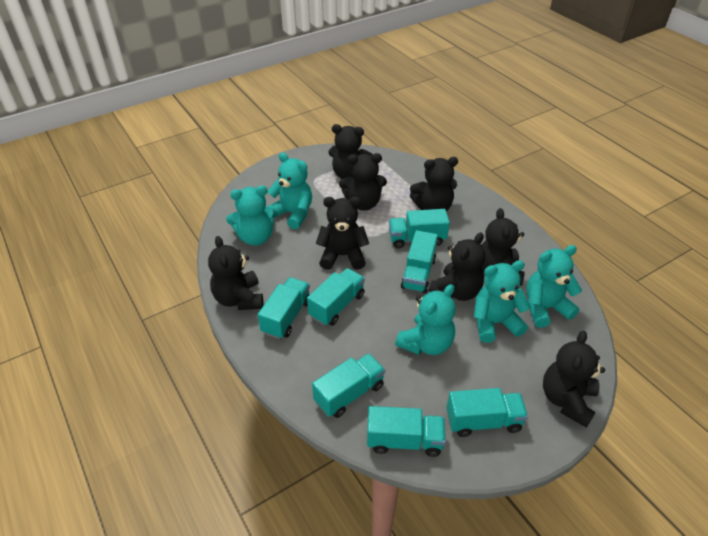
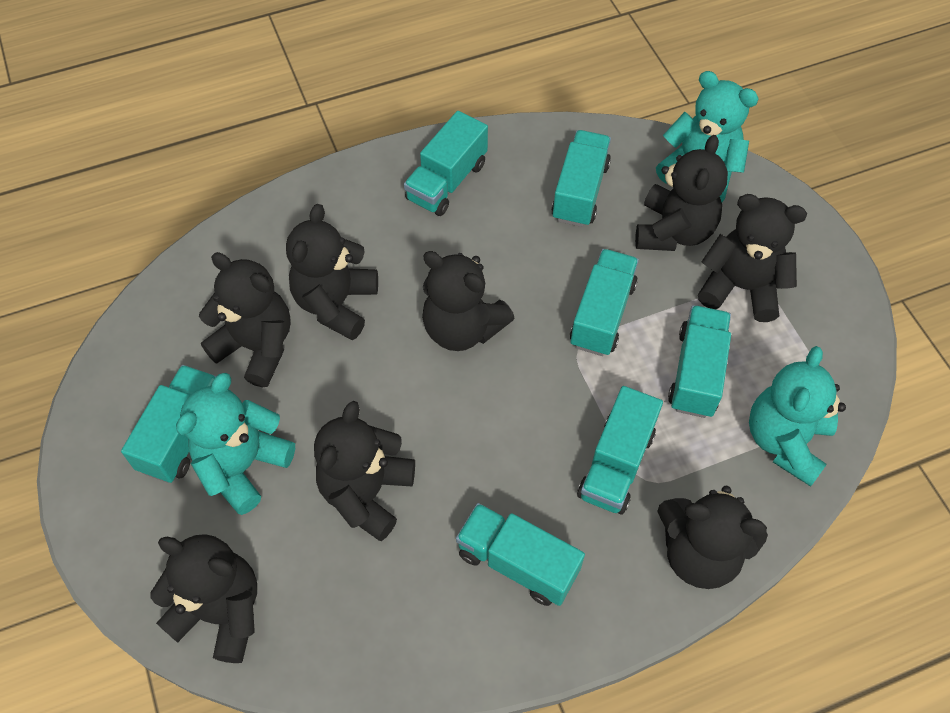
turquoise teddy bear: [226,185,278,246] [267,153,312,229] [395,284,456,355] [474,260,531,343] [526,245,582,328] = 5 -> [176,373,295,515] [656,71,759,202] [749,346,846,487] = 3

